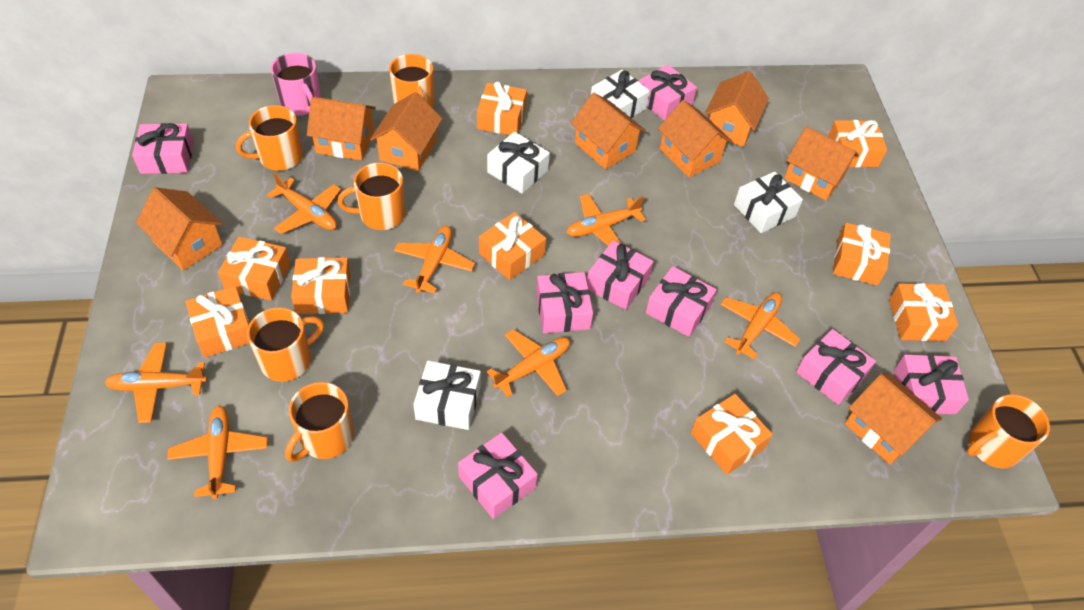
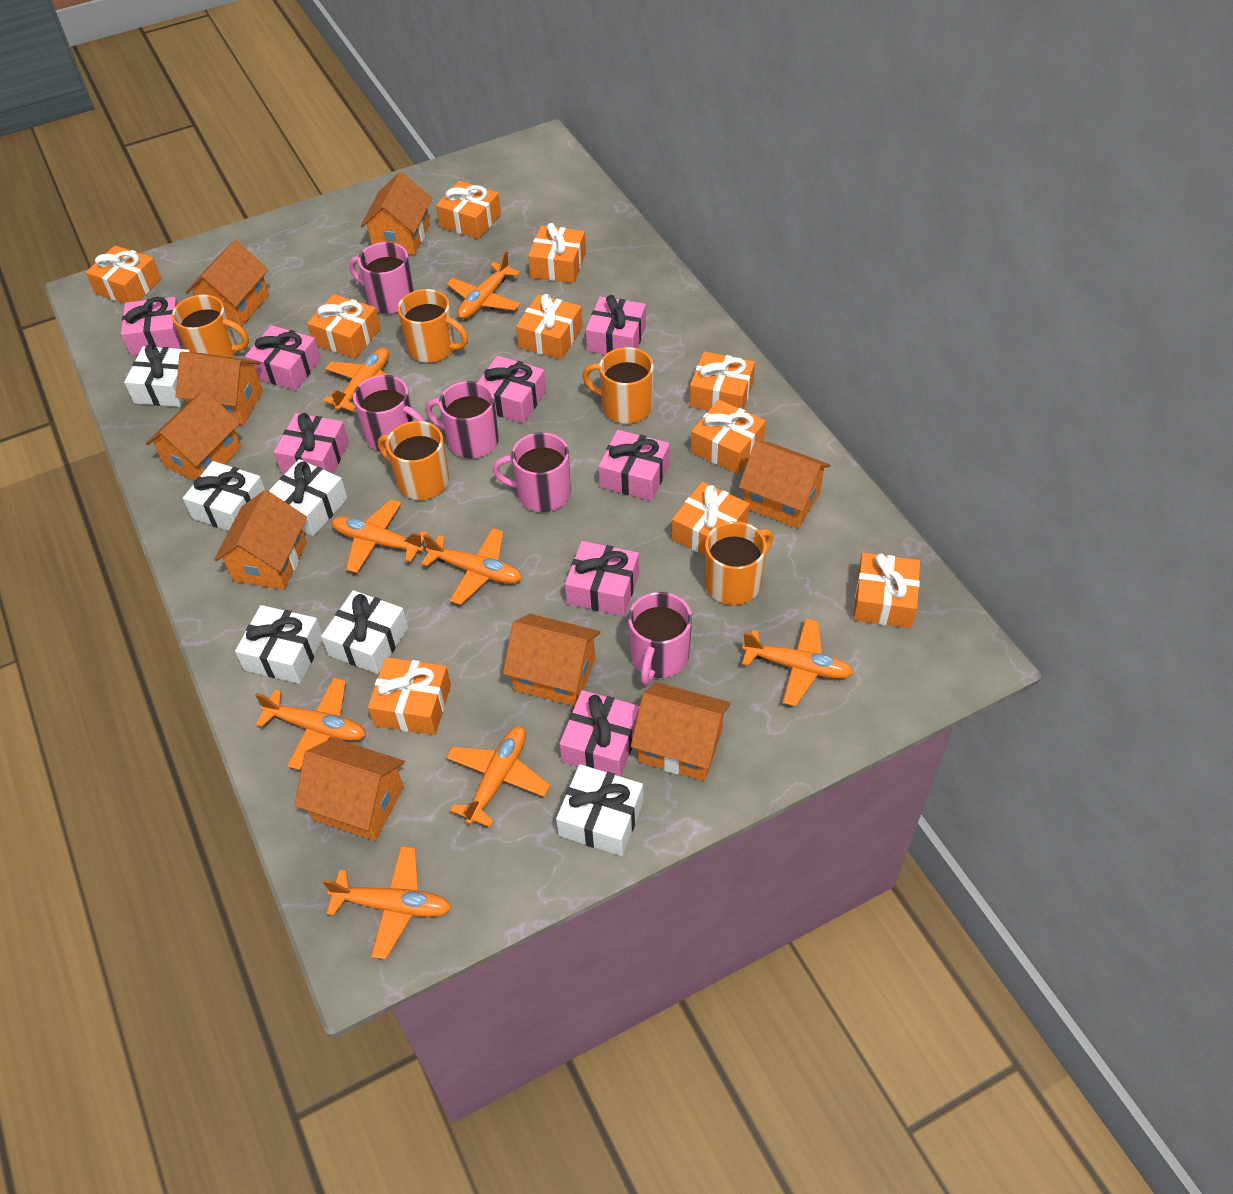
orange gift: [186,286,250,358] [218,237,291,301] [291,257,351,314] [477,81,527,135] [479,212,546,280] [691,394,773,475] [828,120,887,167] [833,223,891,286] [889,283,958,341] = 9 -> [86,246,161,304] [307,294,381,358] [368,657,451,735] [436,181,501,239] [516,294,582,360] [528,223,586,283] [672,482,749,555] [689,351,755,410] [691,400,766,474] [853,553,920,628] = 10
orange house: [136,187,223,271] [307,97,376,160] [370,92,442,171] [571,93,646,169] [658,100,733,177] [705,71,769,147] [784,126,859,201] [845,373,942,464] = 8 -> [146,390,241,481] [176,352,263,425] [186,240,269,327] [214,490,307,590] [294,738,405,841] [360,172,432,255] [503,614,600,706] [631,682,731,781] [739,441,830,529] = 9
orange mug: [236,105,303,171] [247,307,324,382] [285,382,354,462] [337,163,405,230] [389,54,434,108] [967,394,1050,468] = 6 -> [172,295,249,358] [378,421,449,500] [398,289,468,363] [582,347,654,424] [705,521,773,605] = 5
orange plane: [104,343,207,423] [167,405,267,499] [267,173,341,234] [394,226,475,293] [487,329,570,397] [566,193,646,246] [720,292,800,360] = 7 -> [255,677,366,770] [323,348,389,412] [323,846,451,959] [331,499,428,573] [421,528,522,605] [446,251,520,319] [446,726,551,827] [742,618,853,706] = 8
pink mug: [271,53,321,116] = 1 -> [349,242,414,314] [353,375,425,451] [425,381,499,458] [492,432,571,512] [628,592,692,685] = 5
white gift: [413,361,481,430] [487,132,550,194] [591,70,650,118] [734,172,803,233] = 4 -> [124,344,190,407] [183,461,265,531] [235,605,323,684] [269,459,347,536] [321,590,408,674] [556,764,643,856] = 6

